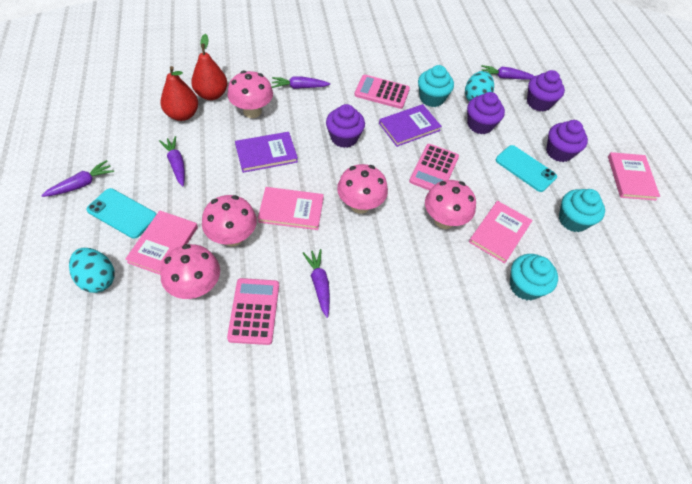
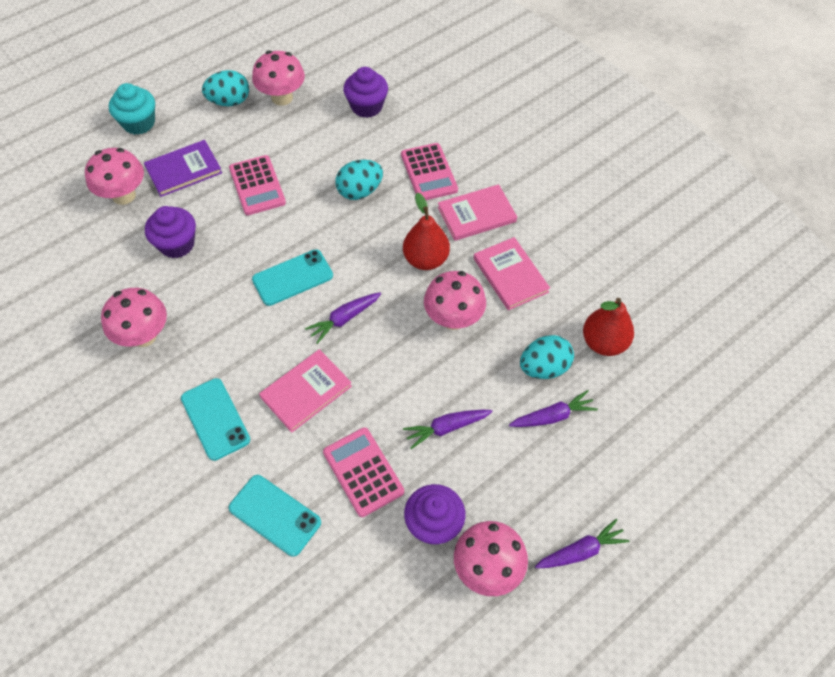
pink book: [125,210,198,275] [258,187,324,230] [469,201,533,263] [608,152,660,201] = 4 -> [259,349,352,433] [438,184,517,241] [474,237,550,310] = 3
purple book: [235,132,298,173] [379,104,442,147] = 2 -> [144,140,222,197] = 1
purple carrot: [41,160,114,197] [159,136,185,187] [272,76,330,89] [303,249,330,318] [481,65,534,80] = 5 -> [305,292,381,344] [403,410,493,449] [509,390,598,427] [535,519,629,568] = 4
purple cupcake: [326,104,365,148] [467,92,505,134] [527,70,565,111] [546,120,588,162] = 4 -> [145,206,196,258] [343,67,388,118] [404,484,465,545] = 3
turquoise cupcake: [418,65,454,107] [510,254,558,300] [559,189,605,232] = 3 -> [109,83,155,135] = 1
turquoise egg: [69,248,115,293] [465,71,494,102] = 2 -> [202,70,249,106] [335,160,383,200] [520,335,574,379] = 3
turquoise phone: [86,188,157,239] [495,145,557,192] = 2 -> [181,378,250,461] [229,475,321,556] [252,249,333,306] = 3

